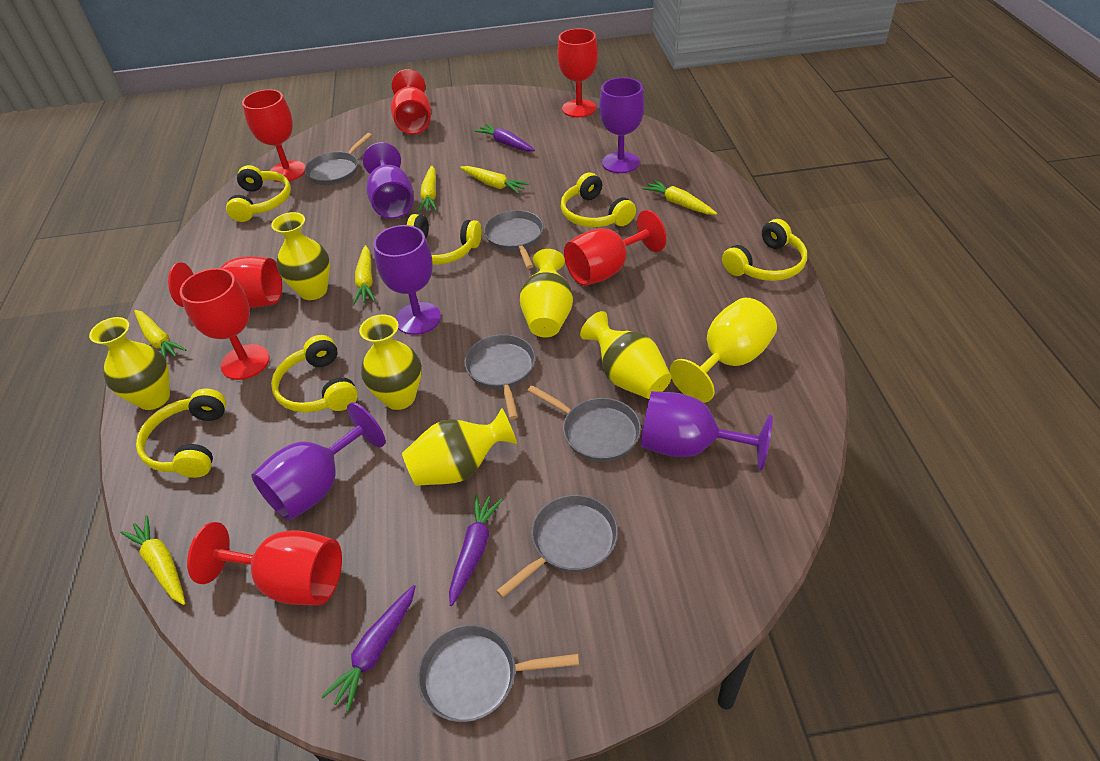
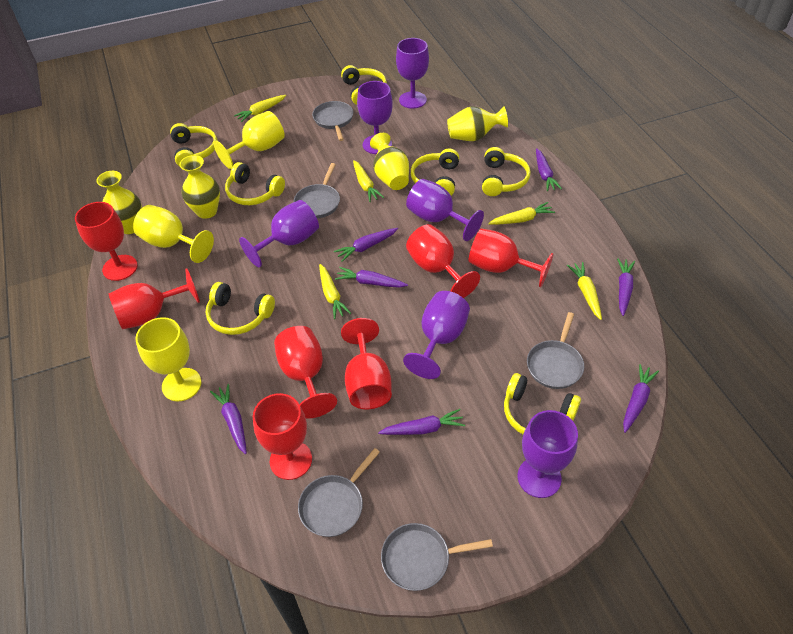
grey pan: [305,133,372,185] [417,624,579,722] [464,334,536,420] [484,210,544,269] [496,495,618,598] [527,385,641,462] = 6 -> [294,163,340,218] [298,448,380,537] [312,101,353,141] [381,523,493,591] [527,312,584,389] = 5
purple carrot: [321,585,416,712] [449,494,503,606] [475,124,535,152] = 3 -> [210,384,247,454] [334,228,398,262] [335,267,408,288] [378,409,465,435] [536,148,562,191] [617,259,635,316] [623,364,659,433] = 7
purple goblet: [252,402,385,521] [363,142,413,219] [373,225,441,335] [599,77,644,173] [641,391,773,471] = 5 -> [239,200,319,267] [357,81,393,154] [396,38,429,109] [403,291,470,379] [406,179,484,241] [517,410,578,498] = 6
yellow carrot: [120,515,185,605] [134,310,186,359] [353,245,375,305] [418,166,437,213] [460,166,529,194] [642,180,717,215] = 6 -> [234,95,286,122] [319,264,351,319] [353,160,384,202] [488,202,555,225] [567,262,602,320] = 5
yellow goblet: [670,297,777,403] = 1 -> [133,205,214,263] [135,317,202,402] [214,111,285,169] = 3
yellow headphones: [136,389,226,478] [226,165,291,222] [271,335,358,413] [407,214,482,265] [561,173,636,227] [722,219,807,281] = 6 -> [170,123,217,166] [206,282,275,335] [225,162,285,205] [341,65,387,105] [411,148,460,195] [482,147,531,196] [504,373,581,434] = 7
yellow vase: [89,317,170,410] [271,212,330,300] [359,314,422,410] [402,408,517,486] [519,249,573,337] [580,311,672,399] = 6 -> [96,171,142,234] [179,155,220,219] [370,133,409,190] [447,106,508,141] = 4

